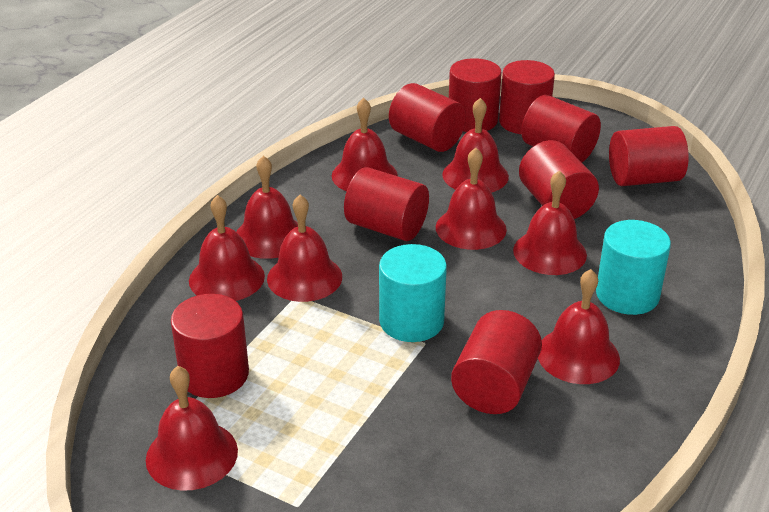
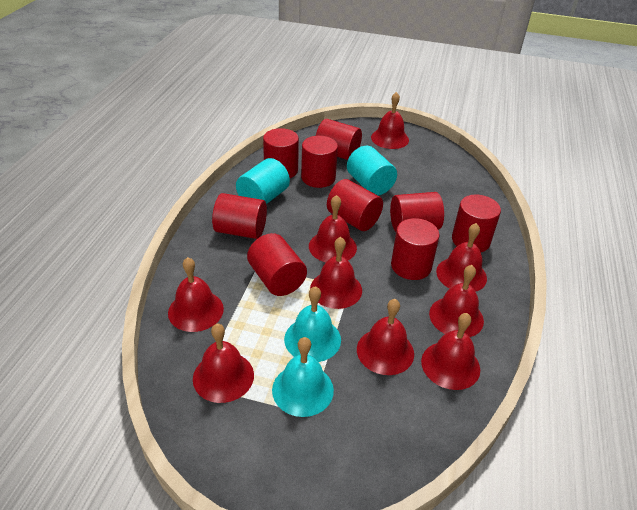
turquoise bell: none = 0 -> [272,337,334,417] [284,286,341,362] = 2

